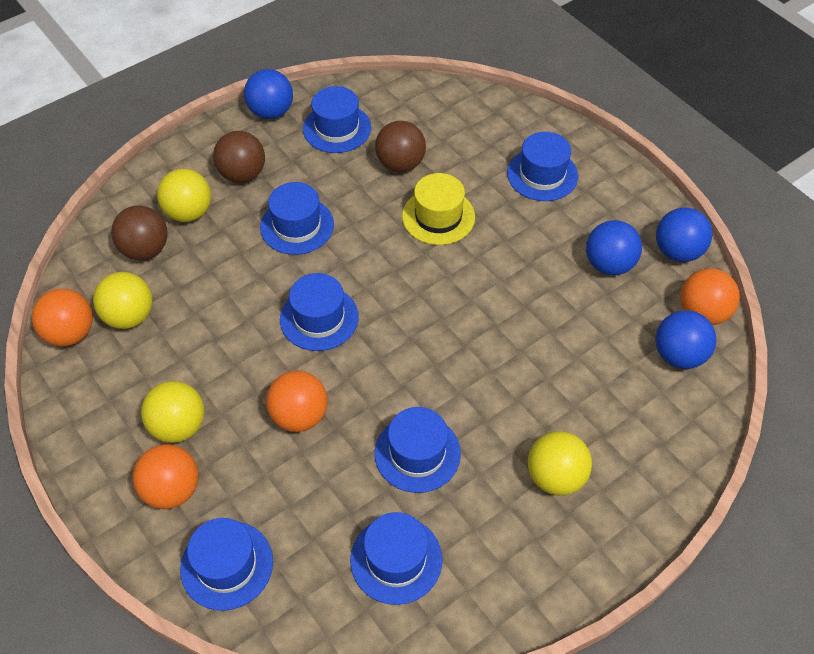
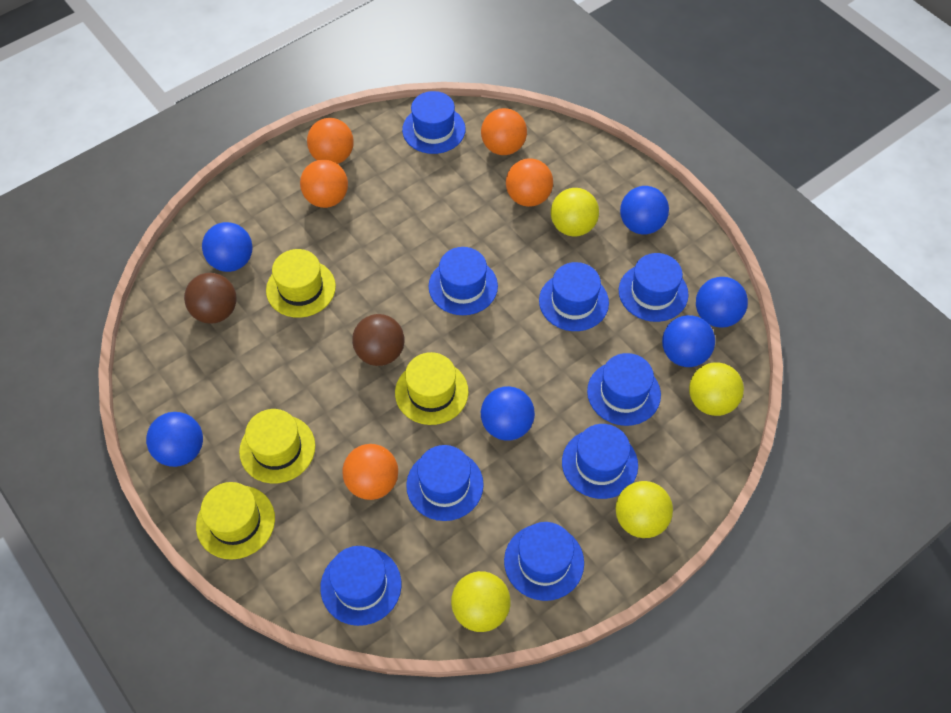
blue ball: [244,69,293,119] [586,220,642,275] [655,310,716,369] [656,207,712,262] = 4 -> [146,412,203,467] [202,222,253,272] [481,386,535,441] [620,186,669,235] [662,315,715,367] [696,277,748,328] = 6
blue hat: [180,518,273,611] [260,182,334,255] [280,273,359,351] [303,86,371,153] [350,512,442,605] [375,407,461,493] [507,132,578,201] = 7 -> [320,546,401,626] [402,91,466,154] [406,445,484,521] [429,247,498,315] [504,522,584,601] [539,262,609,331] [562,424,638,499] [587,353,661,426] [619,253,688,322] = 9
brown ball: [111,205,168,260] [213,131,265,183] [375,121,426,172] = 3 -> [184,273,236,324] [352,314,404,366] = 2
orange ball: [32,289,93,346] [132,444,199,509] [266,371,328,432] [680,268,740,325] = 4 -> [300,160,348,208] [307,118,354,164] [342,444,398,500] [481,108,527,155] [506,158,553,207] = 5
yellow hat: [402,173,475,245] = 1 -> [196,482,275,560] [239,409,315,483] [266,249,336,318] [395,352,469,425] = 4

